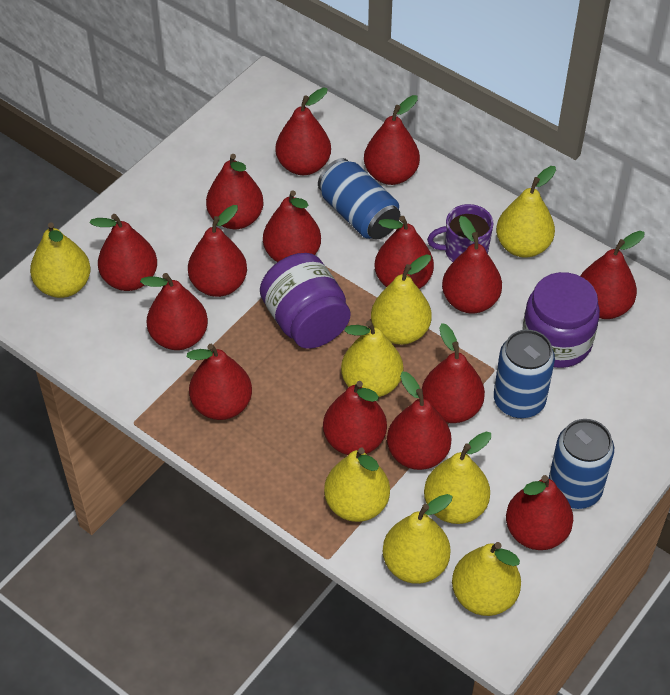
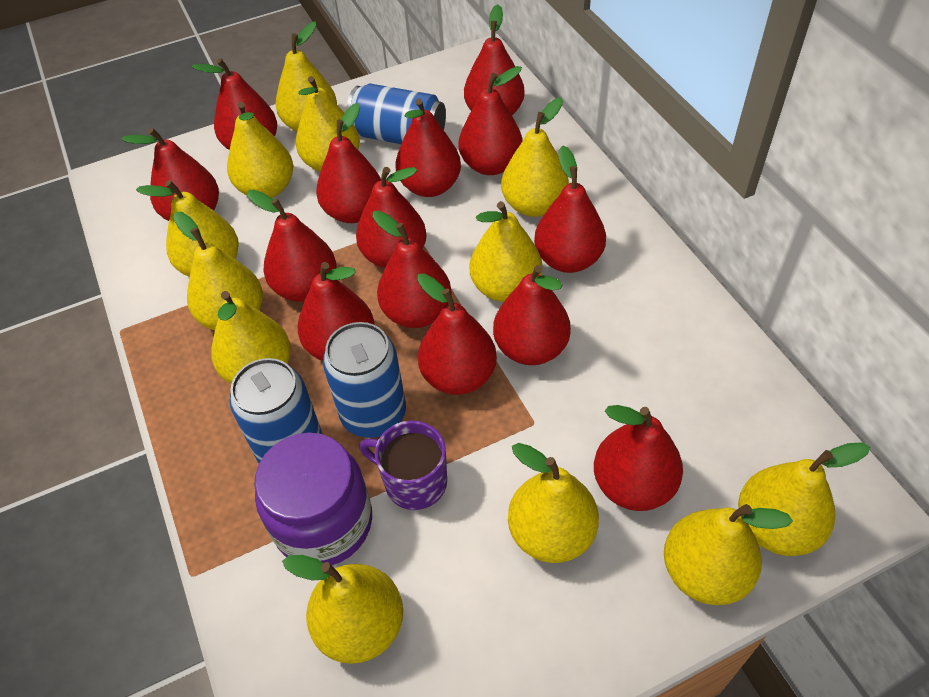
purple jar: [260,253,350,349] [522,272,600,368] = 2 -> [255,433,372,565] = 1
red pear: [90,214,157,291] [140,273,208,350] [187,344,252,420] [188,205,247,297] [206,154,264,229] [263,190,321,262] [275,87,331,175] [323,381,387,455] [364,95,420,185] [375,216,434,289] [387,372,451,470] [422,323,485,423] [442,216,502,313] [506,475,573,550] [580,231,645,319] = 15 -> [121,128,219,221] [192,58,277,150] [247,190,336,302] [298,262,374,361] [316,103,381,223] [356,167,427,268] [372,210,452,328] [395,98,461,197] [417,273,497,395] [459,66,523,175] [464,4,525,115] [493,265,571,365] [534,145,606,273] [594,405,683,511] = 14
yellow pear: [30,222,91,298] [324,447,390,522] [341,321,403,397] [371,254,432,345] [383,494,453,584] [424,432,491,524] [452,542,521,616] [496,166,556,258] = 8 -> [136,180,239,277] [174,212,263,330] [211,291,291,383] [227,102,293,198] [275,21,337,131] [282,555,403,664] [296,76,360,172] [470,201,542,302] [501,97,569,217] [508,443,599,563] [664,504,793,605] [738,442,870,556] = 12

